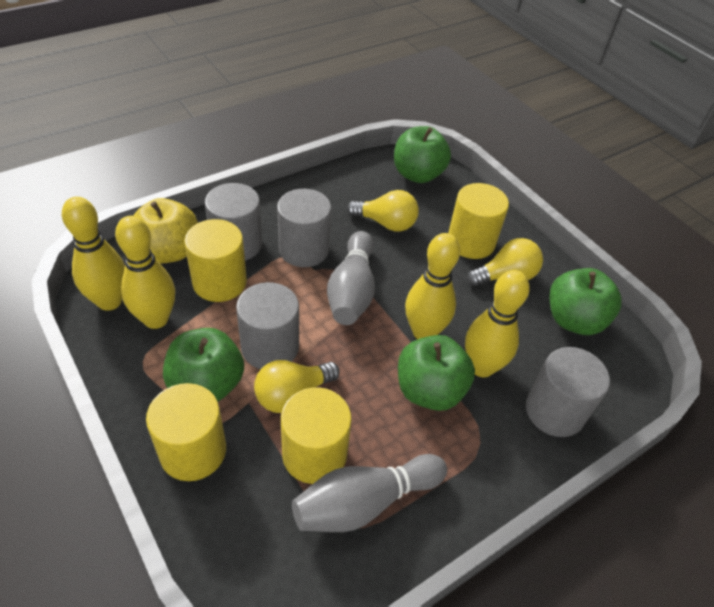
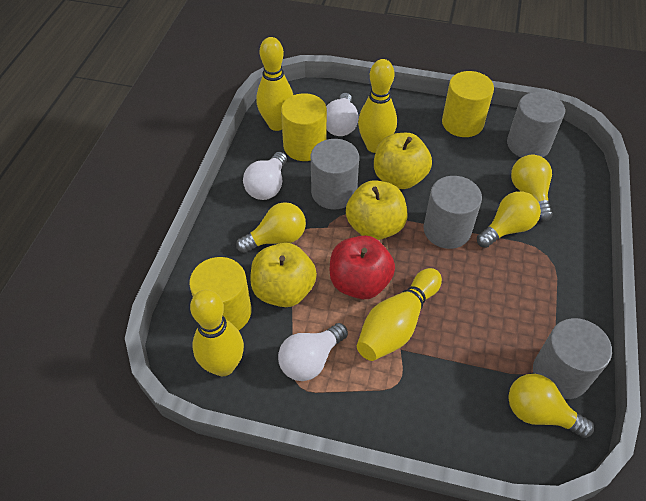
green apple: [163,328,244,402] [394,126,451,183] [398,335,475,411] [549,268,621,335] = 4 -> none = 0
grey bowling pin: [292,454,447,532] [327,231,375,325] = 2 -> none = 0
red apple: none = 0 -> [330,235,395,299] = 1
white light bulb: none = 0 -> [243,152,287,200] [278,323,348,381] [326,93,359,136] = 3
yellow apple: [133,198,198,263] = 1 -> [250,243,317,307] [346,180,407,240] [374,133,432,189] = 3
yellow cylinder: [146,383,226,481] [184,219,247,302] [281,387,352,484] [448,183,509,259] = 4 -> [189,257,252,330] [281,93,327,161] [442,71,494,137] = 3
yellow light bulb: [254,360,340,413] [347,190,419,232] [467,238,543,286] = 3 -> [236,202,306,253] [477,191,541,248] [508,374,594,438] [511,155,553,221] = 4

